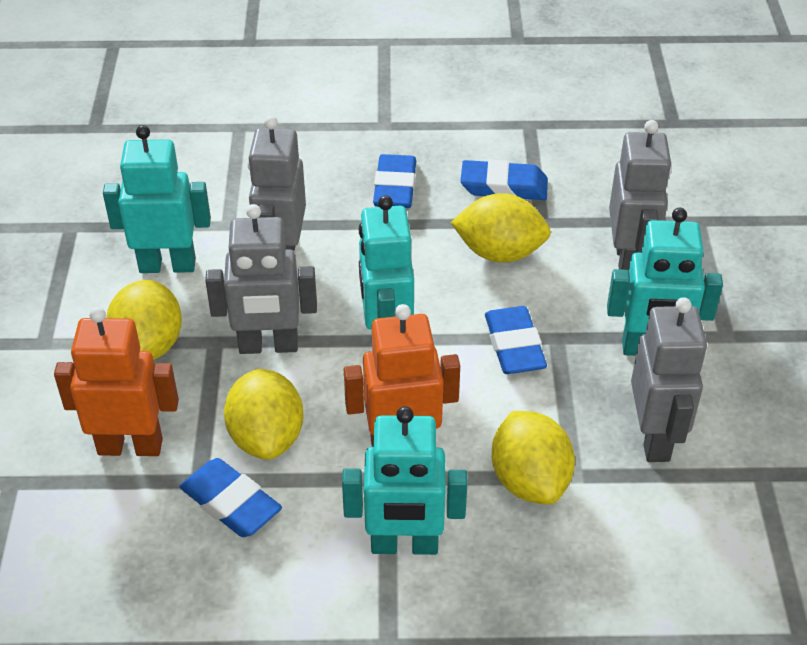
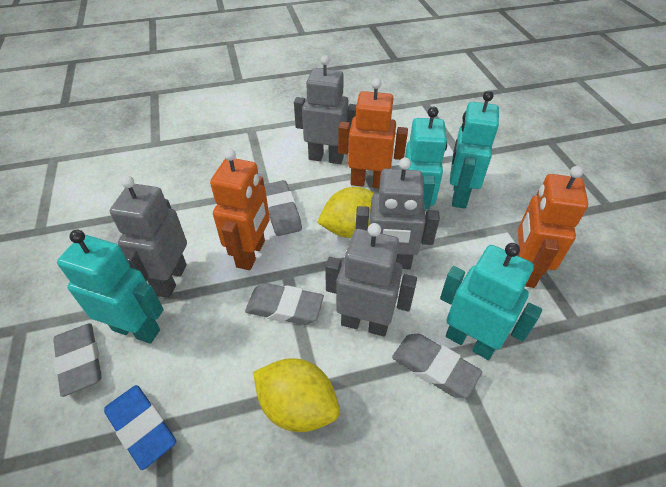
blue eraser: [179,458,282,537] [373,154,416,208] [461,160,548,200] [485,306,547,374] = 4 -> [104,385,176,470] = 1
grey eraser: none = 0 -> [53,323,102,397] [245,283,324,325] [264,180,302,236] [392,334,482,398] = 4
orange robot: [54,307,179,456] [344,304,460,447] = 2 -> [210,149,270,270] [338,79,408,188] [517,166,588,288] = 3
yellow lemon: [106,280,182,360] [224,369,304,460] [450,193,551,263] [492,411,575,505] = 4 -> [253,358,340,432] [317,187,375,238] = 2

